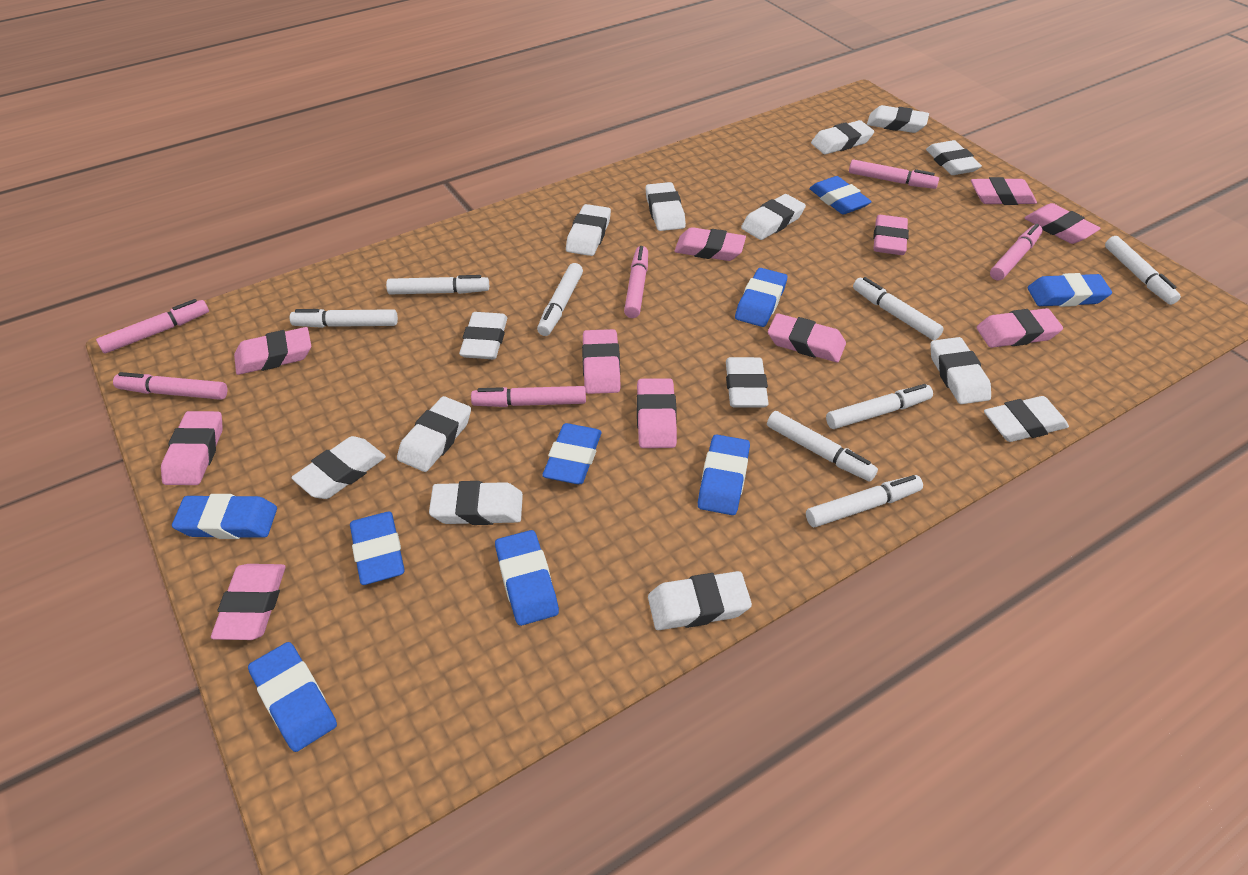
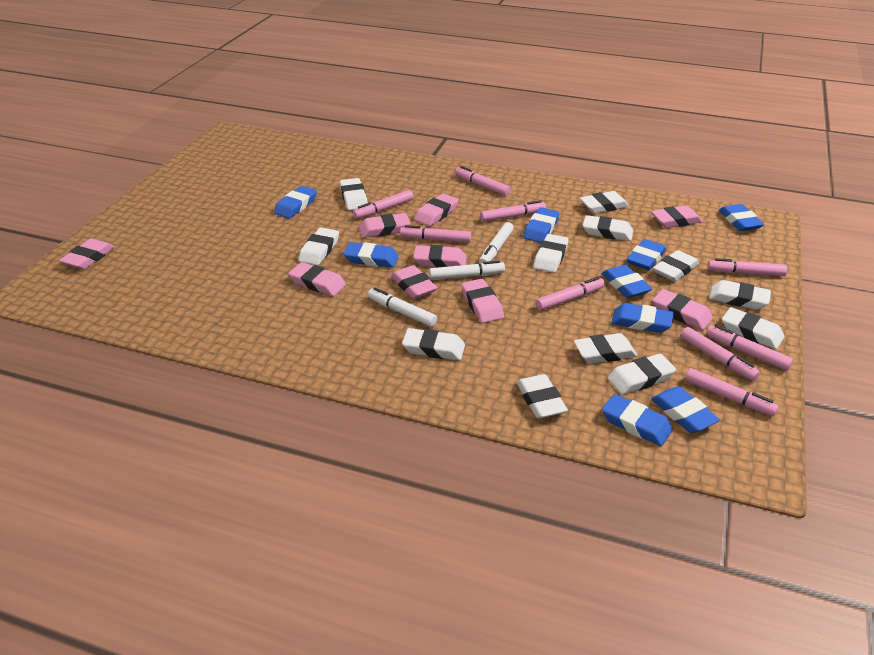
pink eraser: [161,411,223,485] [211,564,286,640] [234,327,311,375] [582,329,621,394] [637,378,677,448] [674,227,746,261] [768,313,846,362] [873,215,909,255] [971,177,1037,205] [977,308,1063,348] [1024,203,1101,244] = 11 -> [59,238,114,269] [288,262,346,296] [359,213,410,238] [391,265,438,299] [413,245,467,268] [414,193,458,226] [461,279,504,323] [651,205,702,228] [653,289,713,330] = 9
pink marker: [96,299,209,354] [113,372,228,400] [471,386,586,407] [624,246,648,318] [849,159,939,189] [990,224,1043,281] = 6 -> [353,190,413,219] [400,225,471,243] [455,166,511,196] [480,200,546,222] [535,277,605,311] [681,327,760,381] [685,368,779,416] [706,325,793,370] [707,258,787,276] = 9
white eraser: [291,436,386,499] [397,396,471,472] [429,481,523,525] [459,312,507,359] [566,204,611,256] [645,182,686,231] [648,571,752,630] [726,357,769,408] [741,194,806,240] [811,120,874,154] [867,105,929,133] [926,140,982,175] [930,337,991,404] [984,396,1069,442] = 14 -> [298,227,339,265] [340,178,368,210] [402,328,465,360] [517,374,568,419] [533,234,569,273] [574,333,637,364] [580,191,629,213] [583,215,633,241] [608,354,676,395] [653,250,699,281] [709,280,771,310] [722,307,784,349] = 12
white marker: [290,309,398,328] [386,275,489,295] [537,263,583,336] [767,411,878,481] [806,475,923,527] [826,384,933,429] [853,277,944,340] [1105,236,1181,305] = 8 -> [368,288,437,327] [429,261,505,280] [479,222,514,264] = 3

